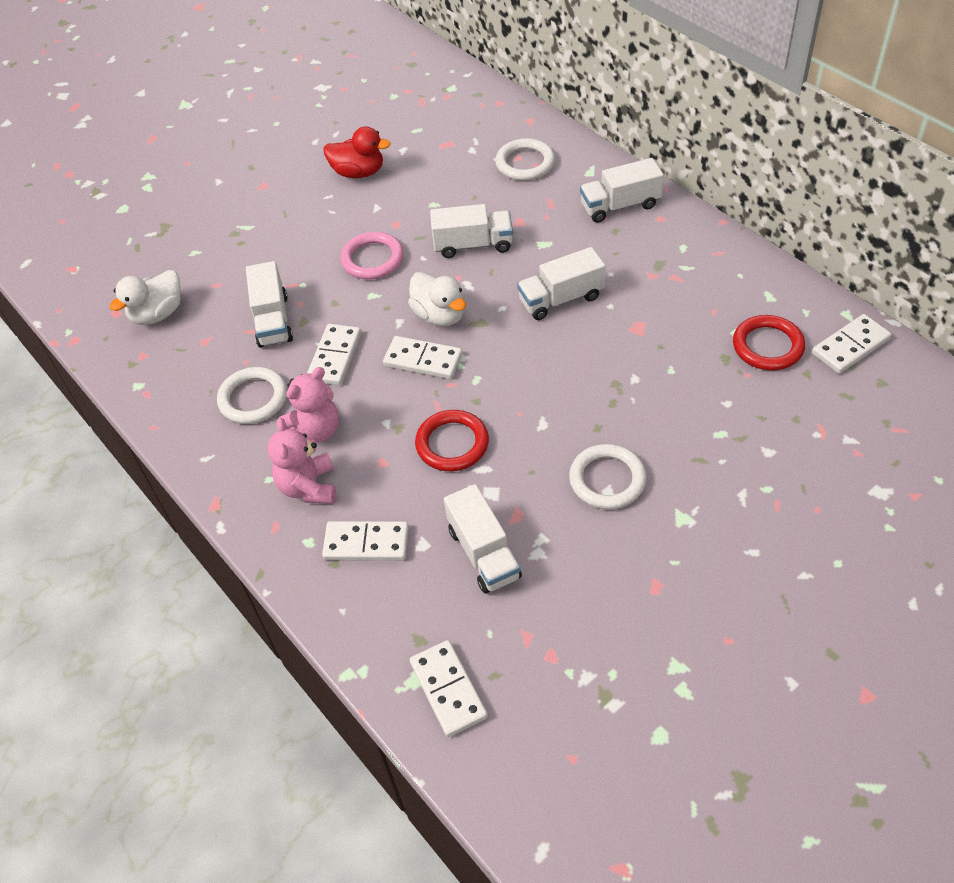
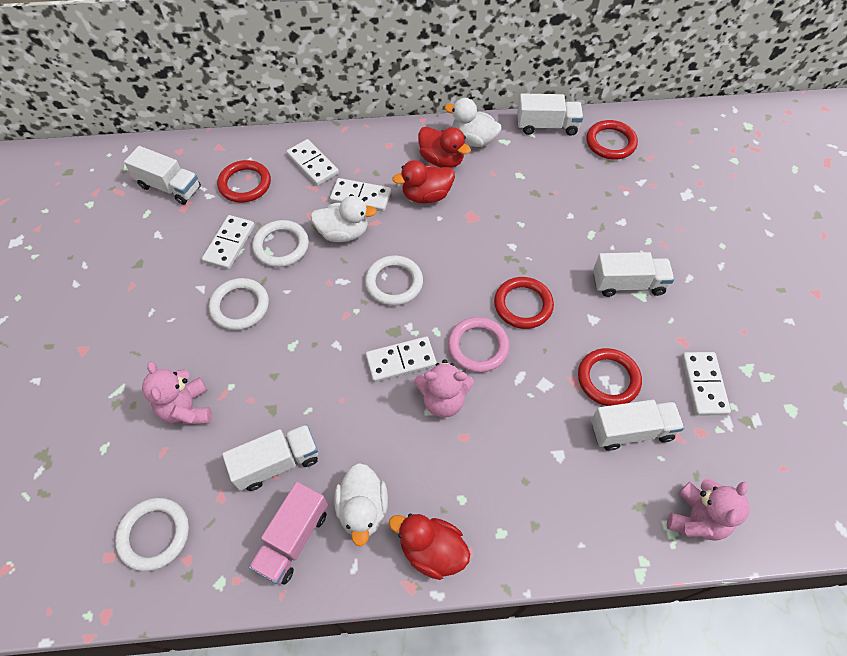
pink teddy bear: [267,418,336,504] [278,367,339,442] = 2 -> [142,361,212,425] [414,359,474,417] [667,478,750,541] = 3
pink truck: none = 0 -> [249,482,328,584] = 1
red duck: [323,126,391,178] = 1 -> [389,514,470,580] [392,160,455,204] [418,126,471,168] = 3
red ring: [415,410,489,471] [733,315,805,370] = 2 -> [217,160,271,203] [494,277,554,329] [578,348,642,406] [586,120,638,159] = 4
white duck: [110,270,181,325] [408,272,466,327] = 2 -> [311,196,377,242] [334,463,388,547] [445,98,502,147] = 3
white ring: [217,367,287,424] [495,138,555,181] [569,444,647,509] = 3 -> [115,498,189,571] [209,278,269,330] [252,220,309,267] [365,256,423,306] = 4

